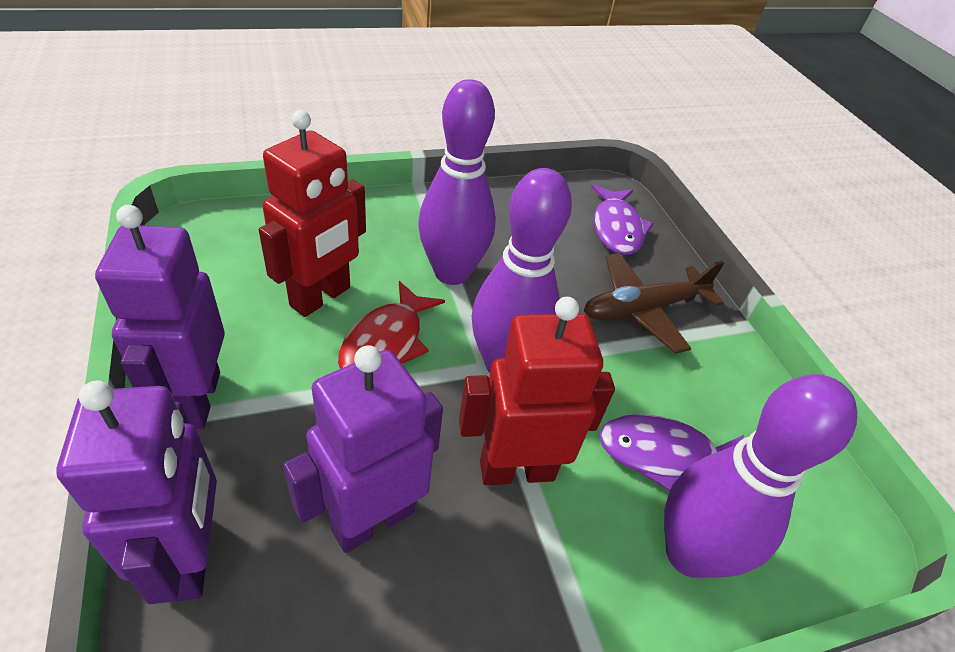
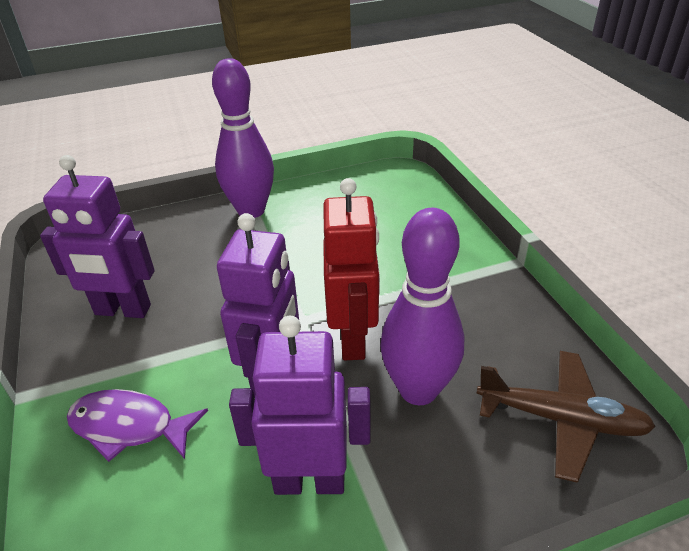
purple bowling pin: [418,79,496,285] [472,168,572,373] [664,374,857,578] = 3 -> [212,58,274,218] [380,208,464,405] = 2
purple fish: [591,185,654,255] [599,414,744,491] = 2 -> [67,389,208,462] = 1
red fish: [338,281,445,369] = 1 -> none = 0
red robot: [259,110,366,317] [459,297,615,485] = 2 -> [323,178,380,360] = 1

